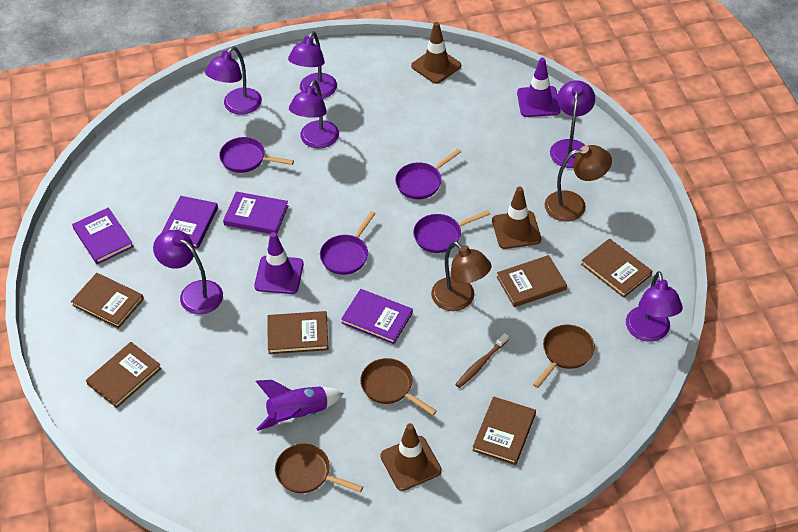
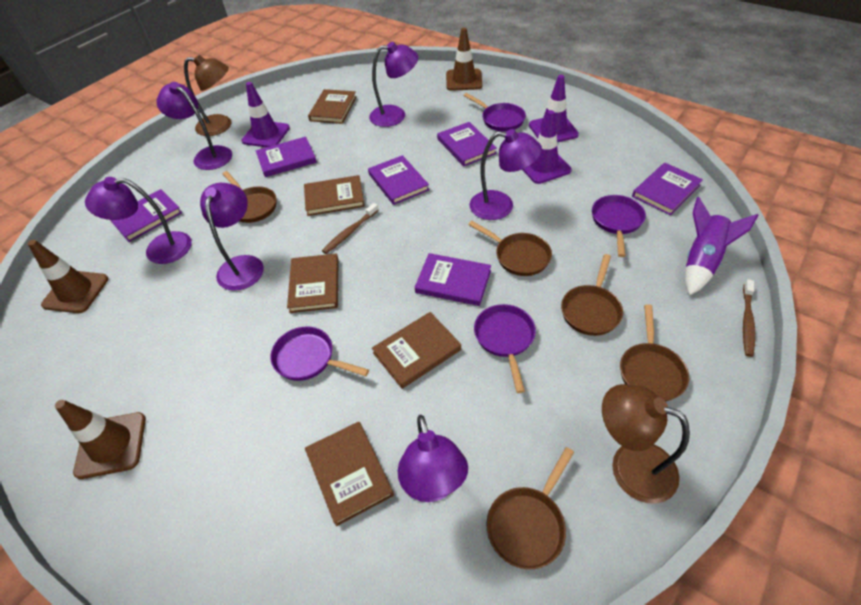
brown book: [71,273,144,329] [86,342,162,408] [267,311,328,354] [472,396,536,465] [497,255,567,307] [581,238,652,298] = 6 -> [287,254,339,313] [304,175,365,216] [305,422,394,526] [308,89,357,124] [372,312,461,389] = 5
brown pan: [275,444,363,493] [360,358,437,415] [533,325,595,388] = 3 -> [222,171,277,223] [468,221,552,276] [486,447,574,569] [561,254,623,336] [620,304,689,401] = 5
brown toothbrush: [455,333,509,388] = 1 -> [322,203,379,254] [743,279,755,357] = 2
purple book: [72,207,134,264] [161,196,218,249] [223,192,289,234] [341,289,413,344] = 4 -> [110,189,182,242] [256,137,317,177] [368,155,429,205] [415,253,491,306] [437,122,497,166] [632,163,703,215] = 6
purple traffic cone: [254,232,304,294] [517,58,561,117] = 2 -> [241,82,290,147] [522,110,572,184] [529,75,579,142] = 3

